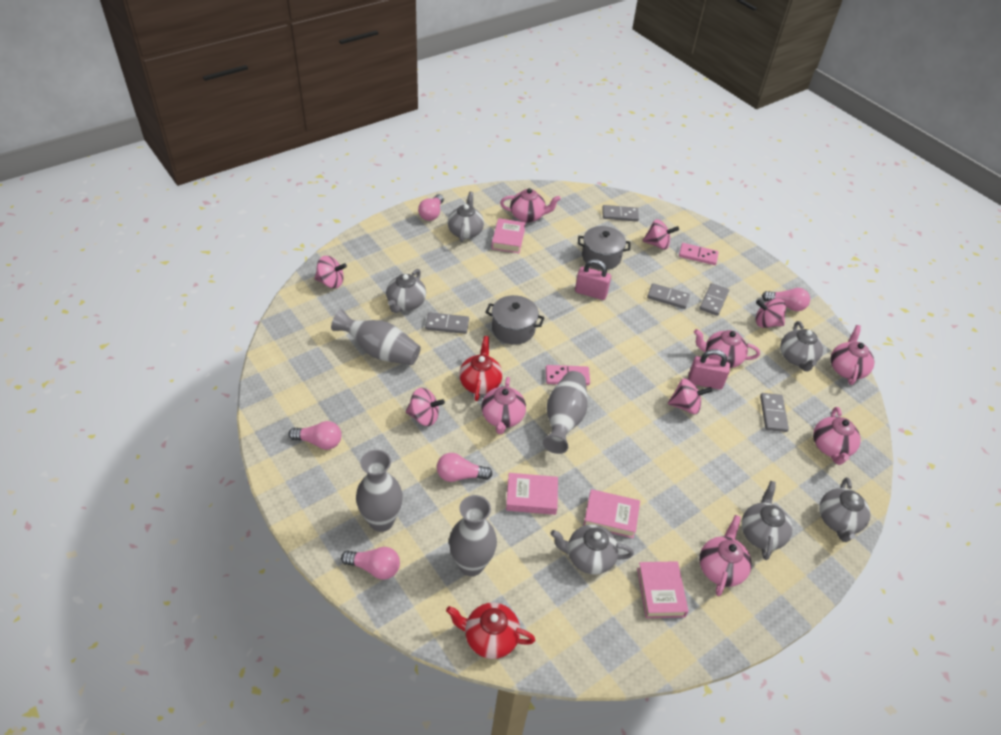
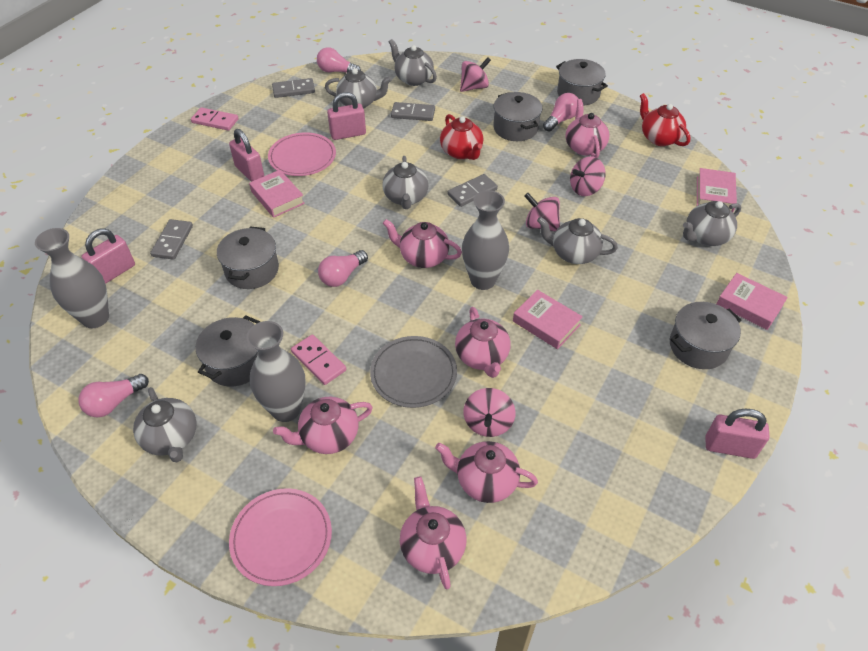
grey domino: [425,312,469,334] [602,205,639,222] [647,283,690,309] [699,283,729,316] [760,393,789,432] = 5 -> [150,219,193,260] [272,78,315,98] [391,102,435,121] [447,174,498,207] = 4
grey plate: none = 0 -> [370,336,457,408] = 1
grey pot: [485,295,545,345] [578,226,631,270] = 2 -> [196,315,260,387] [217,226,279,289] [493,92,542,141] [556,59,608,106] [670,302,741,369] = 5
grey vase: [331,309,421,365] [356,450,403,532] [449,495,497,576] [543,371,588,454] = 4 -> [35,228,109,328] [246,321,306,422] [462,190,509,290] = 3
pink light bulb: [289,421,341,450] [341,547,400,580] [418,194,444,221] [437,453,492,482] [762,288,810,311] = 5 -> [79,374,149,417] [317,47,361,73] [318,250,368,287] [543,93,578,132] = 4
pink padlock: [575,259,611,300] [688,349,730,390] = 2 -> [81,228,135,284] [229,129,264,182] [327,92,366,140] [706,409,770,459] = 4
pink plate: none = 0 -> [229,488,332,586] [268,132,336,176] = 2
pink spinning top: [315,256,347,288] [406,388,445,426] [643,219,679,250] [668,378,712,414] [756,299,786,328] = 5 -> [460,57,491,92] [463,388,515,437] [524,193,560,232] [570,156,606,196] = 4

